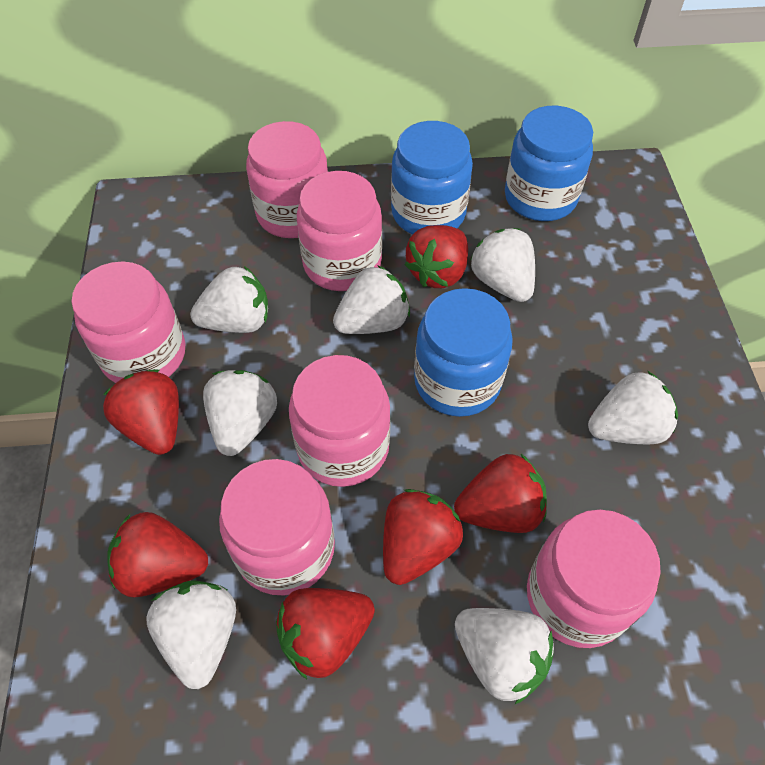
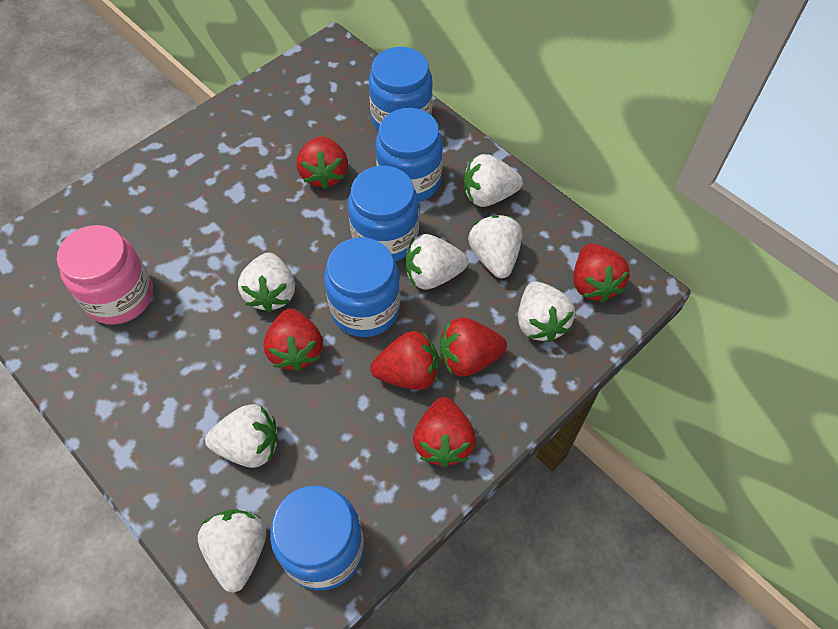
blue jar: [391,121,473,234] [414,288,513,417] [505,106,593,221] = 3 -> [270,486,364,591] [324,237,401,337] [348,166,419,262] [369,47,433,132] [375,108,443,202] = 5
pink jar: [72,261,186,383] [219,459,335,596] [246,121,328,238] [289,355,391,487] [297,171,382,291] [527,510,661,648] = 6 -> [57,225,153,325] = 1

